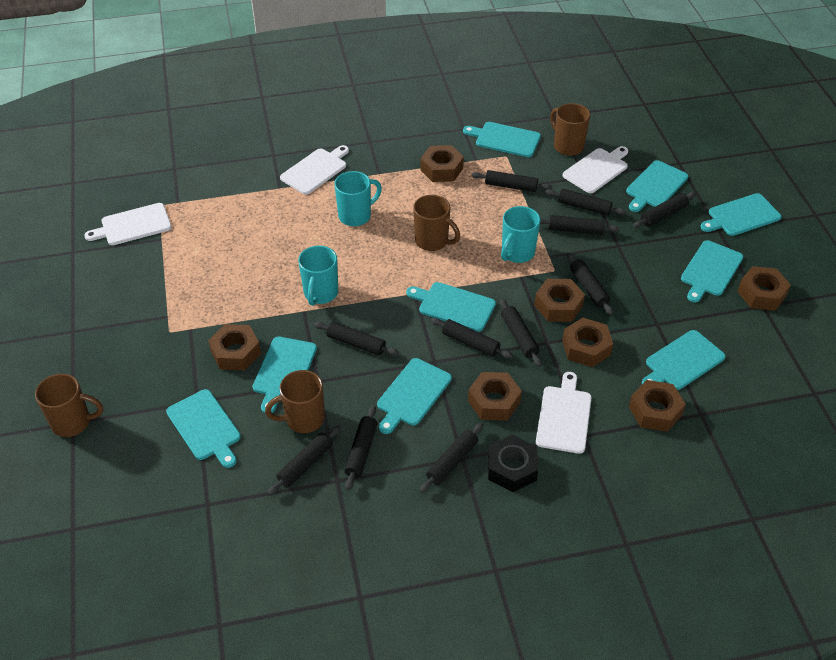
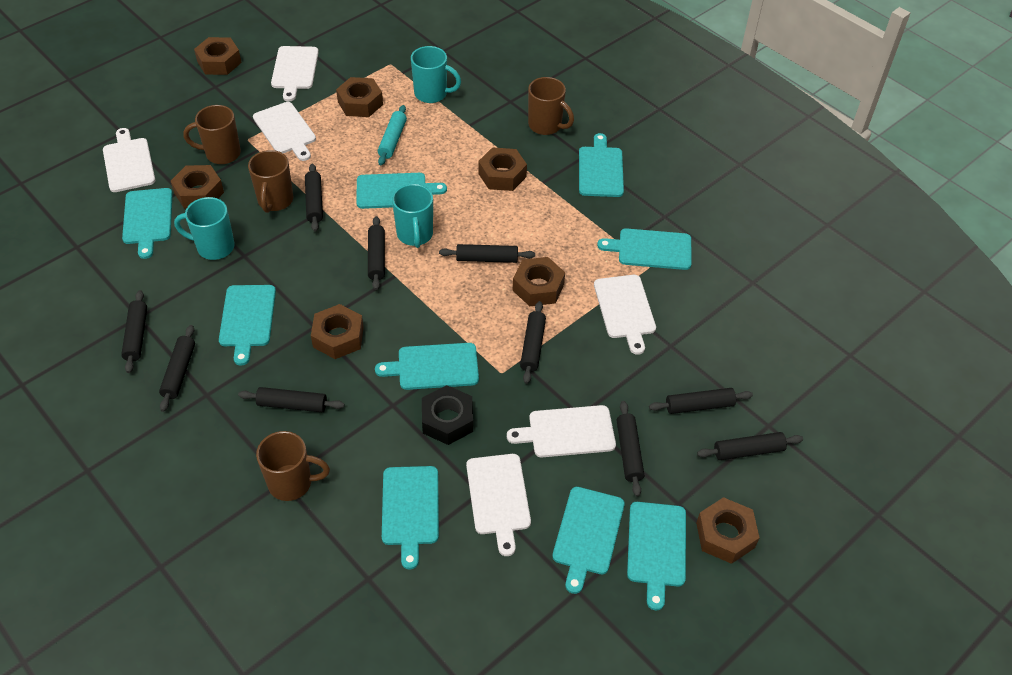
black rolling pin: [268,426,341,495] [314,322,399,356] [344,406,377,490] [420,422,484,493] [430,318,513,359] [472,170,552,192] [500,299,542,367] [540,215,619,235] [545,189,626,216] [567,253,613,315] [633,192,696,228] = 11 -> [121,290,147,373] [159,325,195,412] [238,387,345,412] [305,164,323,231] [368,216,385,290] [439,244,535,263] [520,301,546,384] [617,401,644,497] [649,388,753,414] [697,432,803,460] = 10
turquoise rolling pin: none = 0 -> [378,105,407,166] = 1
white cutting board: [84,203,172,245] [280,145,349,195] [536,372,592,454] [562,146,628,193] = 4 -> [103,128,155,192] [253,102,316,161] [271,46,319,101] [466,454,531,556] [507,405,616,457] [594,275,656,355] = 6

